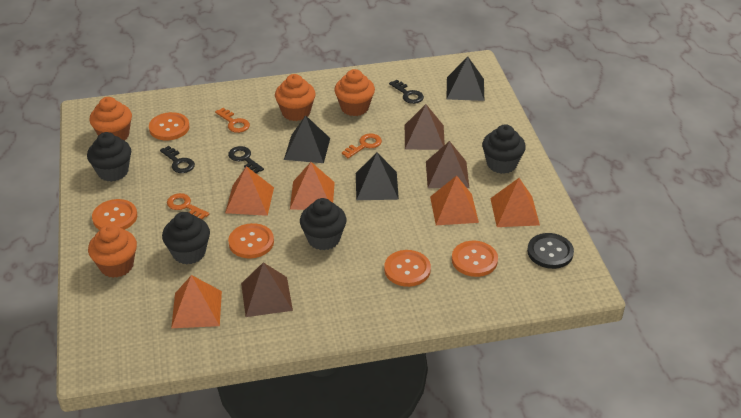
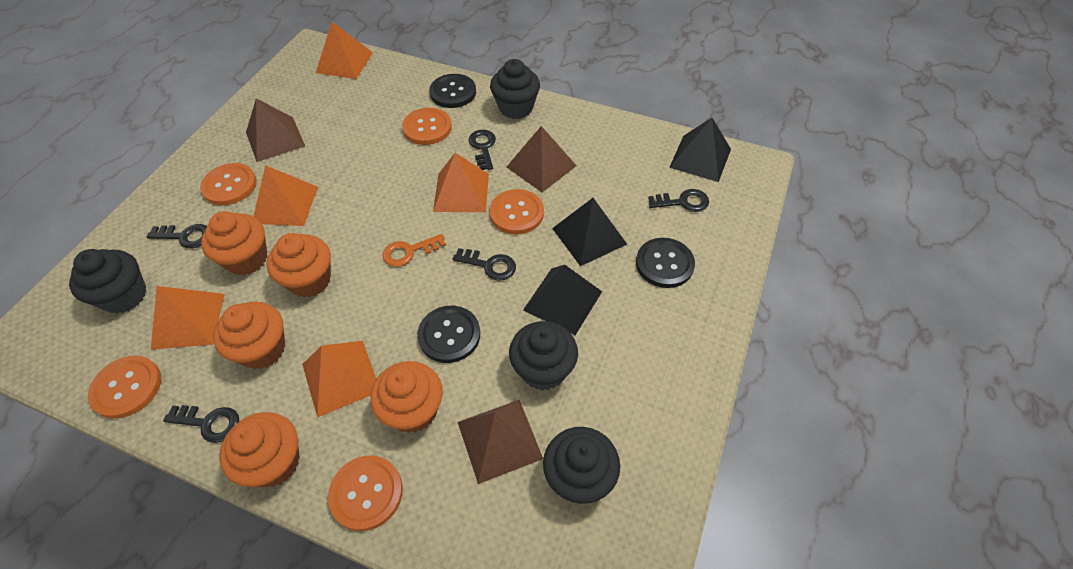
black button: [527,233,574,269] = 1 -> [417,306,480,363] [429,74,476,108] [636,238,695,288] = 3
black key: [160,146,195,173] [228,146,264,173] [389,80,424,104] = 3 -> [147,224,207,248] [163,405,239,443] [452,248,516,281] [469,130,496,170] [648,189,709,212] = 5
orange cupcake: [88,224,137,278] [89,97,132,141] [275,74,316,121] [334,69,375,116] = 4 -> [201,211,267,275] [213,302,285,369] [219,412,300,487] [267,233,331,297] [370,361,443,433] = 5
orange key: [167,193,209,219] [215,108,250,133] [342,134,382,159] = 3 -> [382,234,446,267] = 1

